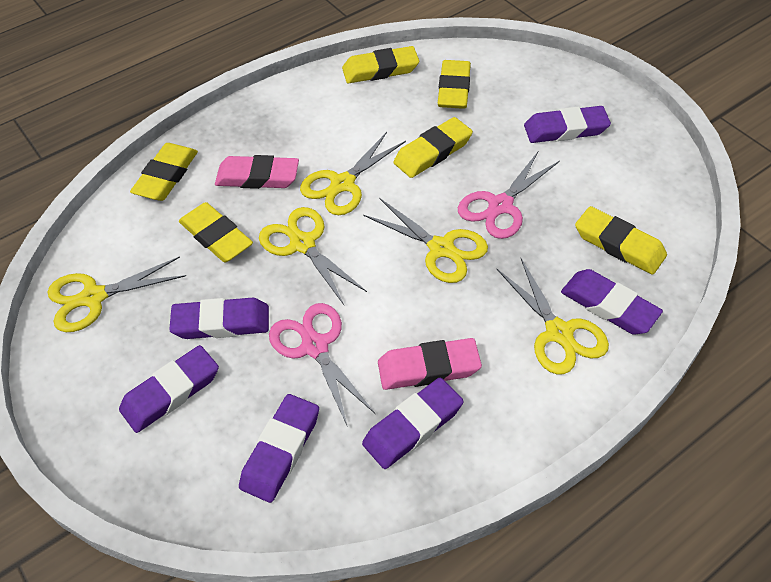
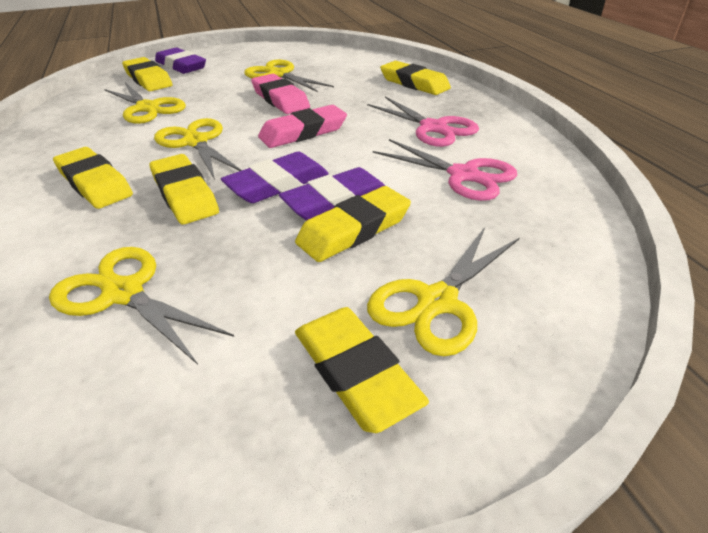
purple eraser: [119,345,219,433] [169,298,269,339] [239,394,319,503] [362,378,464,469] [524,106,611,143] [561,269,663,335] = 6 -> [155,48,206,74] [221,152,329,203] [279,167,385,221] = 3

